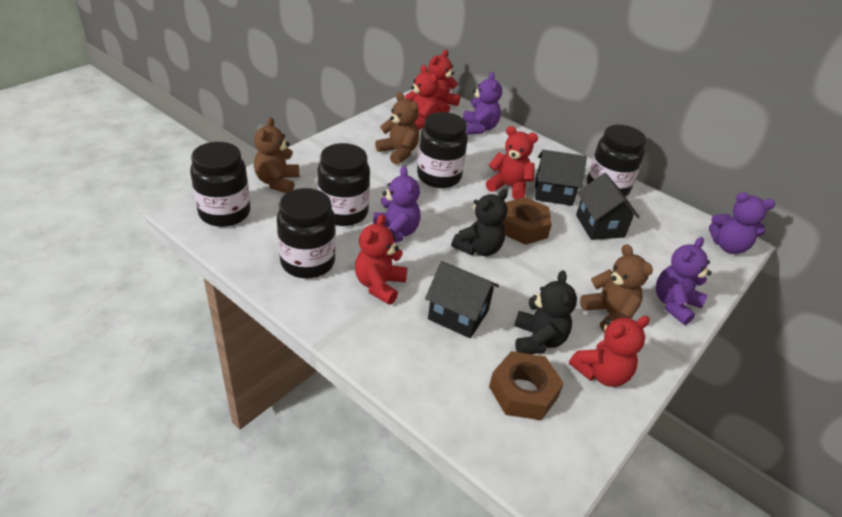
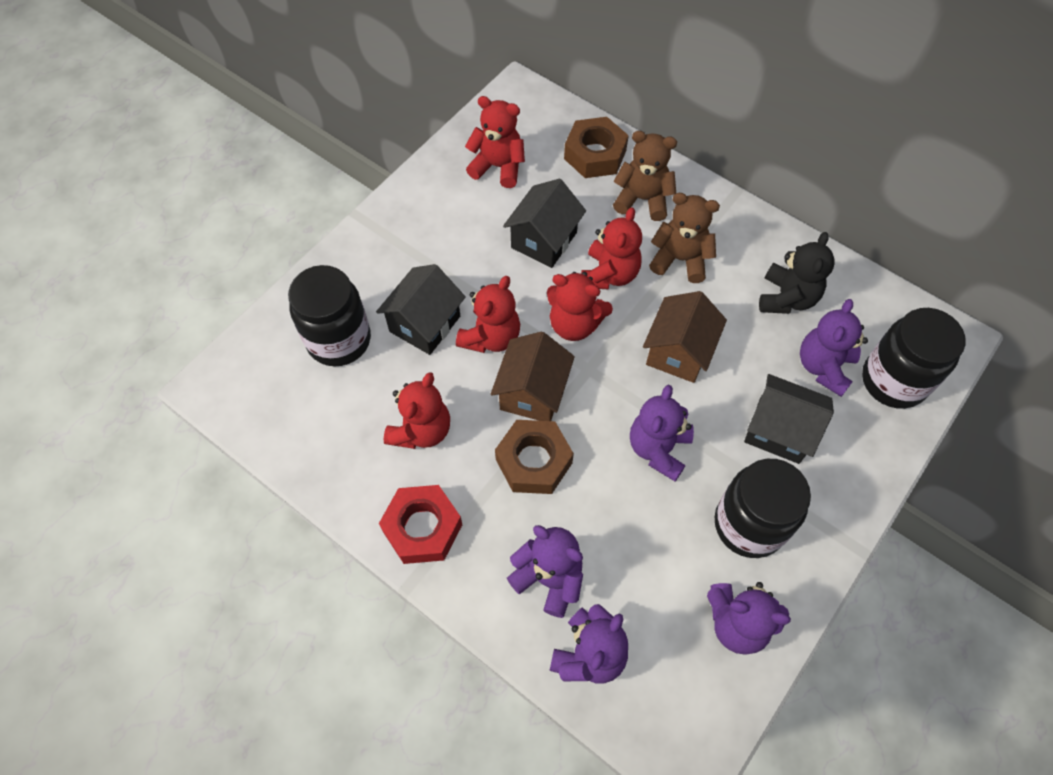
black jar: [190,142,250,227] [277,188,336,279] [318,143,370,226] [417,112,468,188] [587,125,646,197] = 5 -> [288,265,371,366] [715,459,811,558] [862,308,966,409] = 3
black teddy bear: [451,189,508,256] [514,270,577,354] = 2 -> [759,232,835,314] = 1
brown house: none = 0 -> [491,332,575,421] [643,291,727,383] = 2
brown teddy bear: [254,117,299,193] [375,92,419,165] [580,244,653,332] = 3 -> [613,131,677,221] [649,193,720,283] = 2
purple teddy bear: [373,166,421,243] [463,72,502,135] [656,237,712,325] [709,192,775,254] = 4 -> [507,525,583,618] [549,604,628,683] [630,385,694,481] [707,582,791,655] [800,299,868,397] = 5
red nut: none = 0 -> [379,485,462,564] = 1

